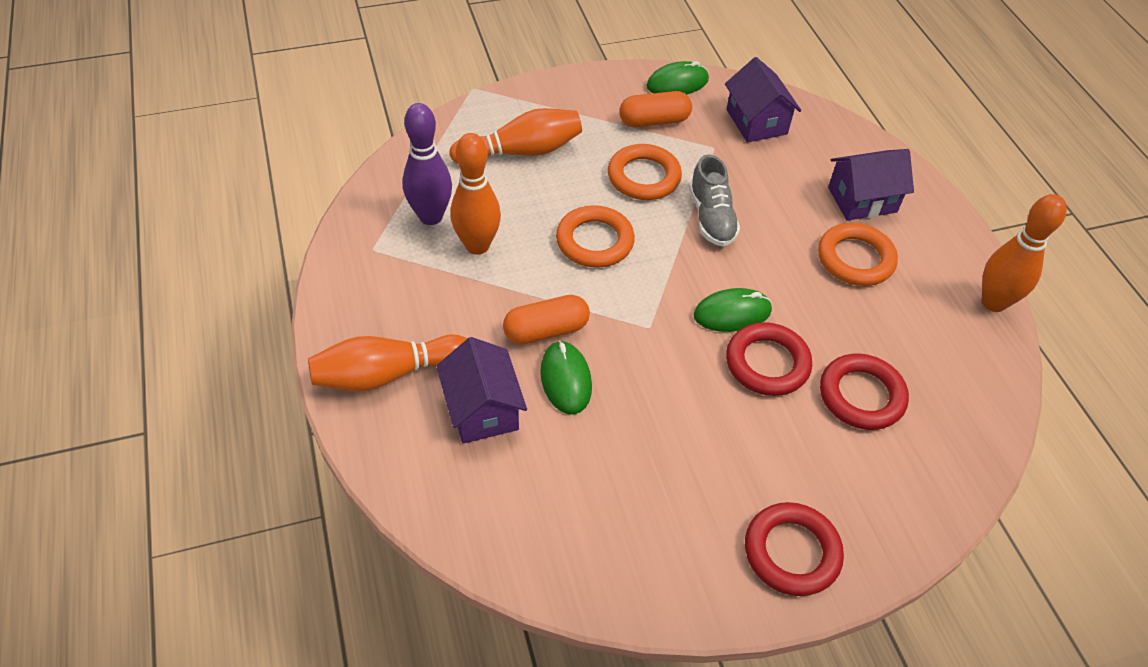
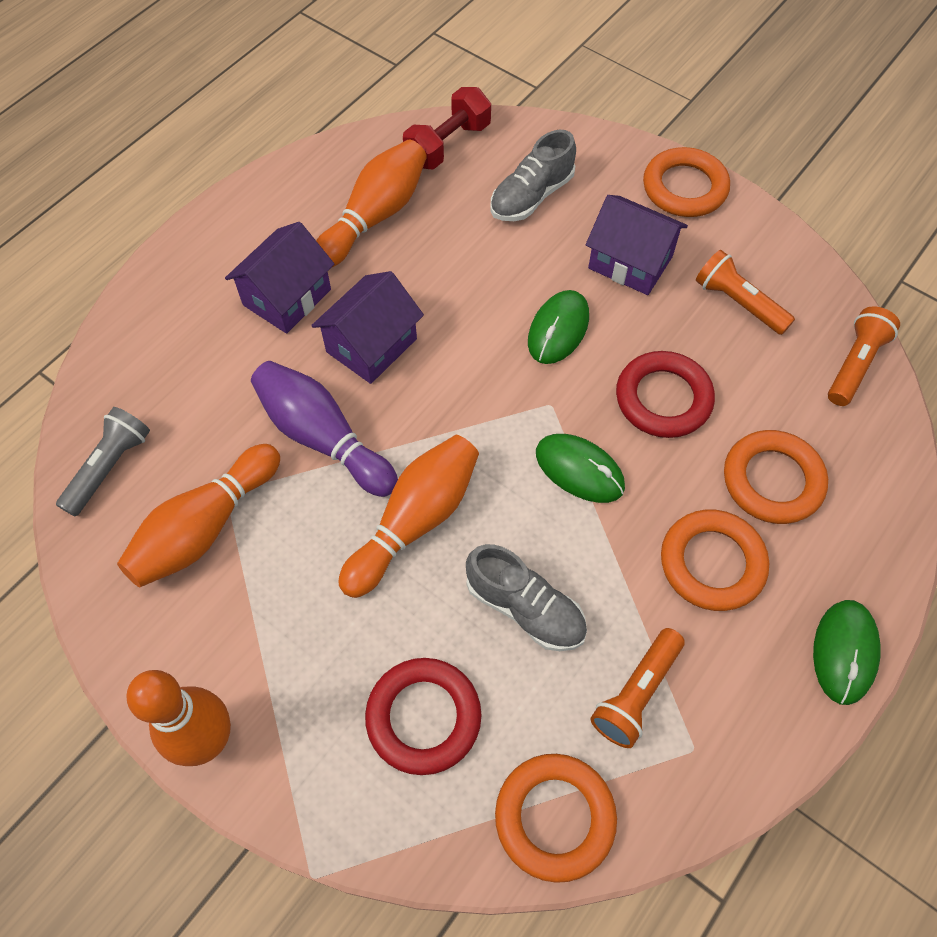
grey flashlight: none = 0 -> [56,407,150,516] = 1
grey shoe: [689,154,740,247] = 1 -> [466,544,587,651] [490,130,576,221] = 2
orange capsule: [503,295,590,344] [619,91,692,127] = 2 -> none = 0
orange flashlight: none = 0 -> [590,628,685,748] [696,250,795,335] [828,306,900,406] = 3
orange ring: [556,205,635,268] [608,144,682,200] [818,223,898,286] = 3 -> [495,754,617,883] [643,147,730,217] [661,509,769,611] [724,430,828,524] = 4
red dumbbell: none = 0 -> [403,87,491,170] = 1
red ring: [726,322,812,396] [745,502,844,596] [820,354,909,430] = 3 -> [365,658,482,775] [616,351,715,438] = 2

